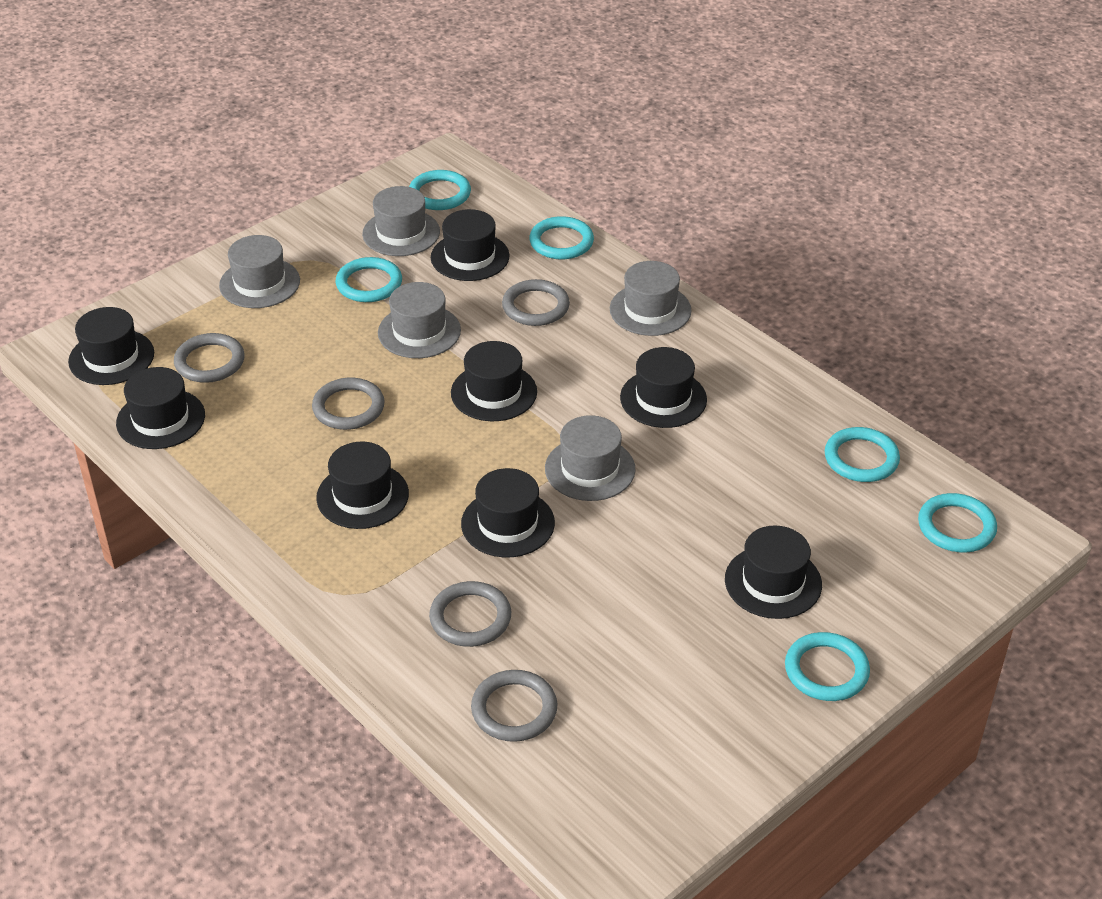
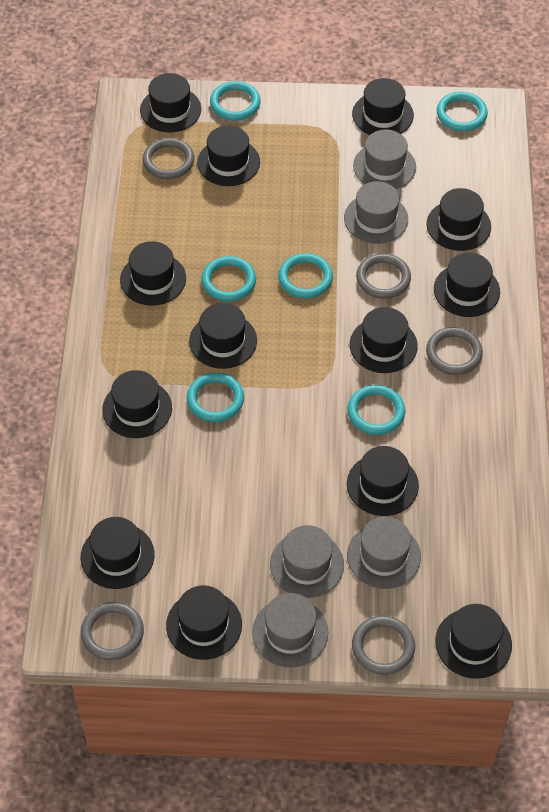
black hat: [68,307,154,385] [116,367,205,449] [316,442,409,529] [431,209,510,281] [451,341,537,421] [461,468,555,557] [620,347,707,428] [725,525,822,619] = 8 -> [80,517,155,589] [102,370,172,438] [120,241,186,306] [140,73,201,132] [166,585,242,660] [189,303,257,369] [197,125,260,186] [347,446,419,516] [350,307,418,373] [352,78,414,135] [426,188,491,251] [434,252,500,317] [435,604,512,679] = 13

